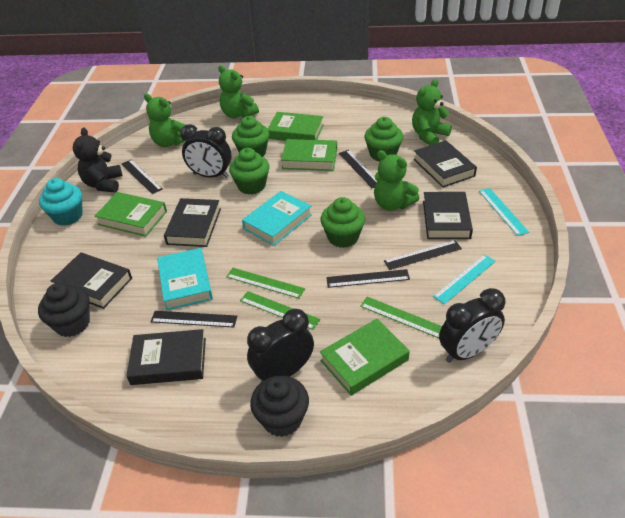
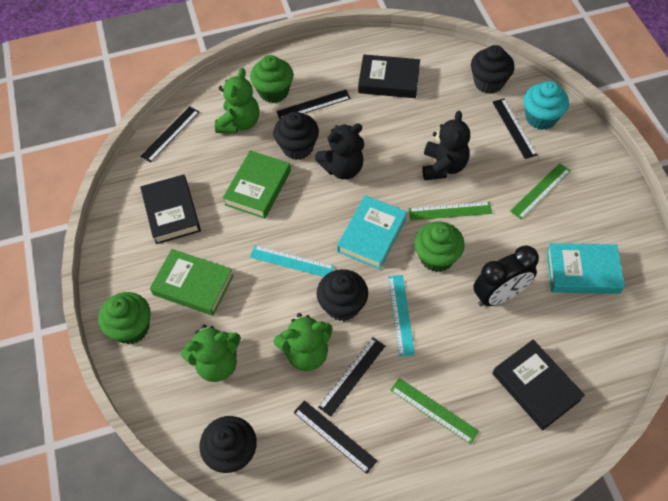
black book: [51,252,132,309] [126,329,206,385] [164,198,221,247] [414,140,477,188] [423,192,473,239] = 5 -> [140,174,201,244] [358,54,420,98] [492,340,585,430] = 3
black clock: [180,124,232,178] [247,309,314,382] [439,288,505,363] = 3 -> [473,245,539,306] = 1
black cupcake: [38,283,90,337] [250,376,309,437] = 2 -> [199,416,257,473] [273,111,319,160] [317,269,368,321] [471,45,514,94] = 4
black teddy bear: [73,128,122,192] = 1 -> [315,124,364,179] [423,111,470,180] = 2
green book: [95,192,167,237] [268,112,324,141] [281,139,337,171] [320,319,410,395] = 4 -> [150,249,234,316] [223,150,291,219] = 2
green cupcake: [229,148,270,195] [232,116,270,157] [321,197,365,248] [365,117,403,162] = 4 -> [98,292,151,344] [250,55,293,103] [414,221,465,272] = 3
green teddy bear: [144,94,187,147] [219,65,259,118] [374,150,419,211] [412,79,452,145] = 4 -> [181,325,241,382] [215,68,259,133] [273,313,333,371] = 3

